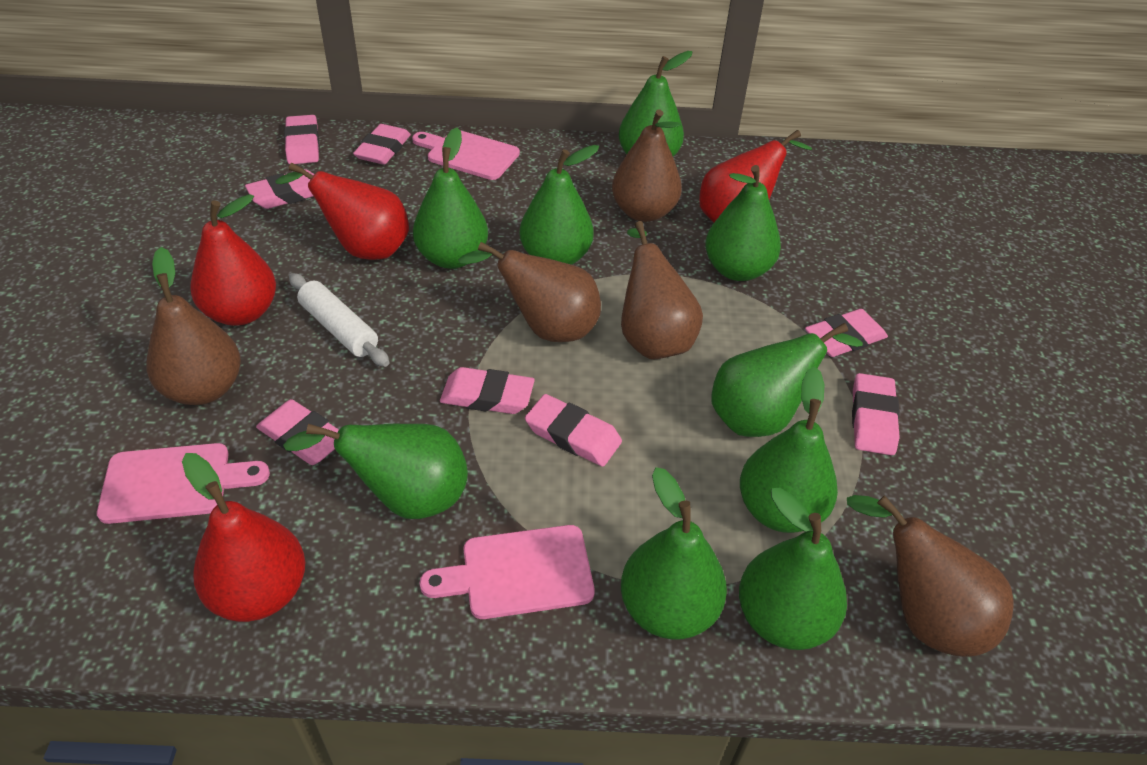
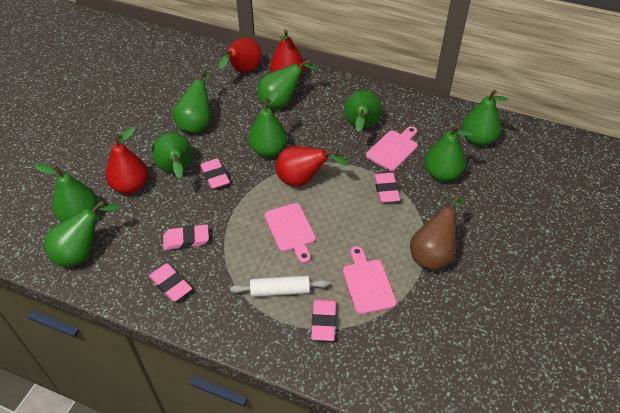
brown pear: [147,247,241,405] [458,242,601,342] [612,110,682,222] [621,221,703,359] [847,495,1014,657] = 5 -> [410,195,464,271] = 1
pink eraser: [245,169,315,209] [256,399,339,465] [284,115,320,164] [353,124,411,165] [440,367,535,414] [525,394,622,467] [805,309,888,357] [852,373,900,455] = 8 -> [149,263,192,301] [163,224,209,250] [200,158,230,189] [311,299,336,341] [374,173,401,202] = 5

